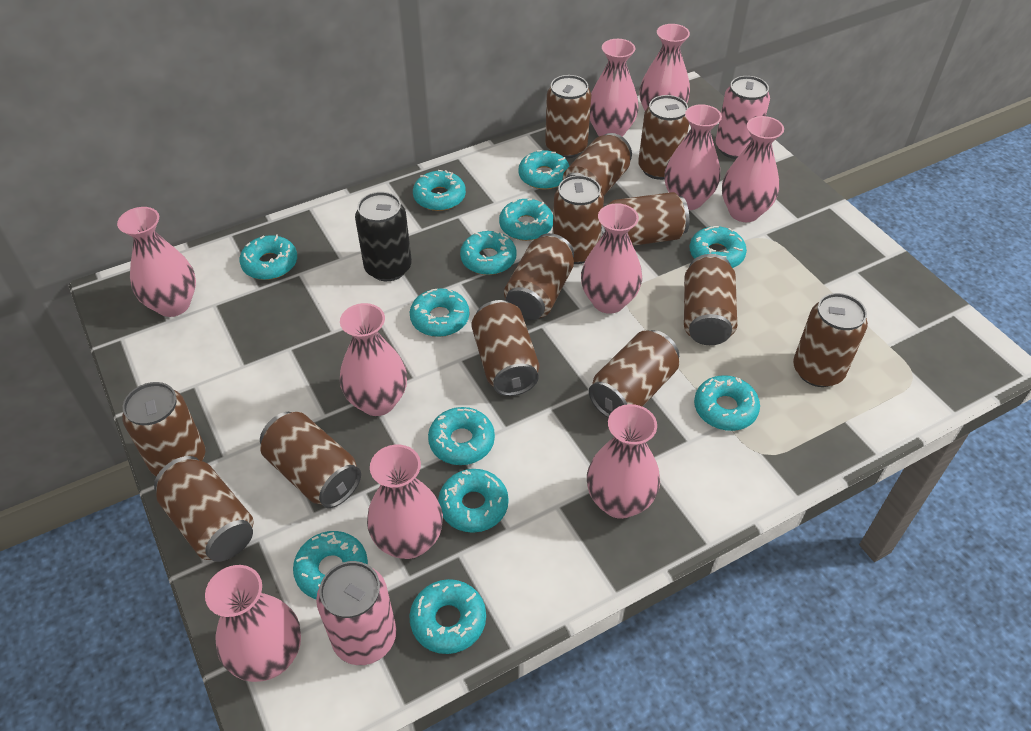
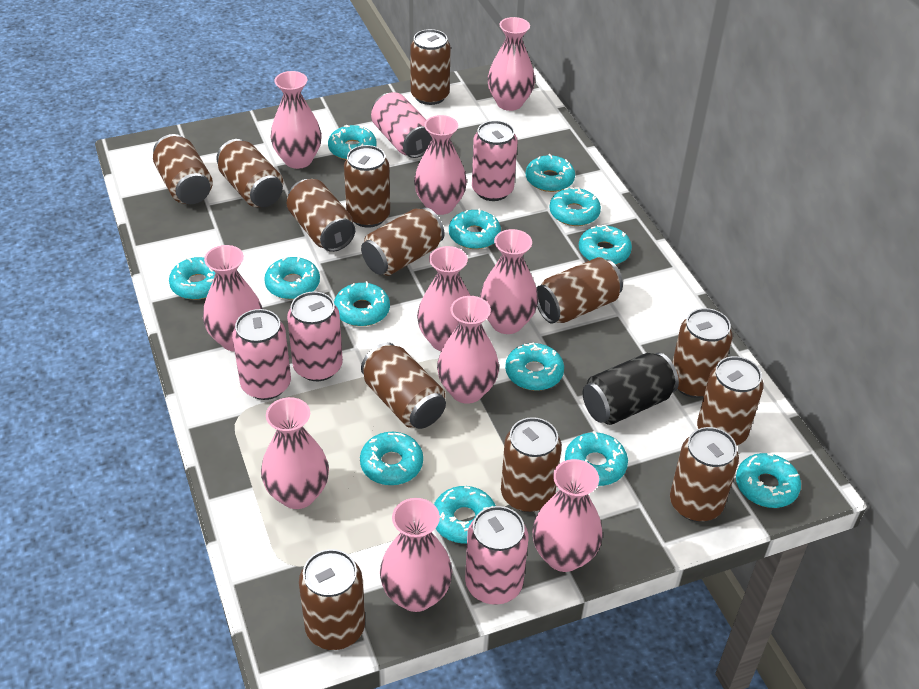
pink can: [316,561,396,665] [716,76,770,159] = 2 -> [232,309,291,400] [287,292,343,381] [371,92,432,158] [465,506,528,605] [472,120,517,201] = 5
turquoise donut: [239,234,297,280] [293,531,368,599] [409,579,486,654] [410,288,469,337] [413,170,466,211] [428,407,495,465] [438,469,509,533] [460,231,517,275] [499,198,553,241] [518,150,569,189] [690,226,747,268] [694,375,760,431] = 12 -> [169,257,215,300] [264,256,320,299] [328,125,377,160] [334,281,390,326] [360,432,423,485] [434,486,496,544] [449,209,501,249] [505,342,564,391] [526,154,575,192] [549,187,601,226] [565,431,628,486] [579,225,632,265] [736,453,801,508] = 13

